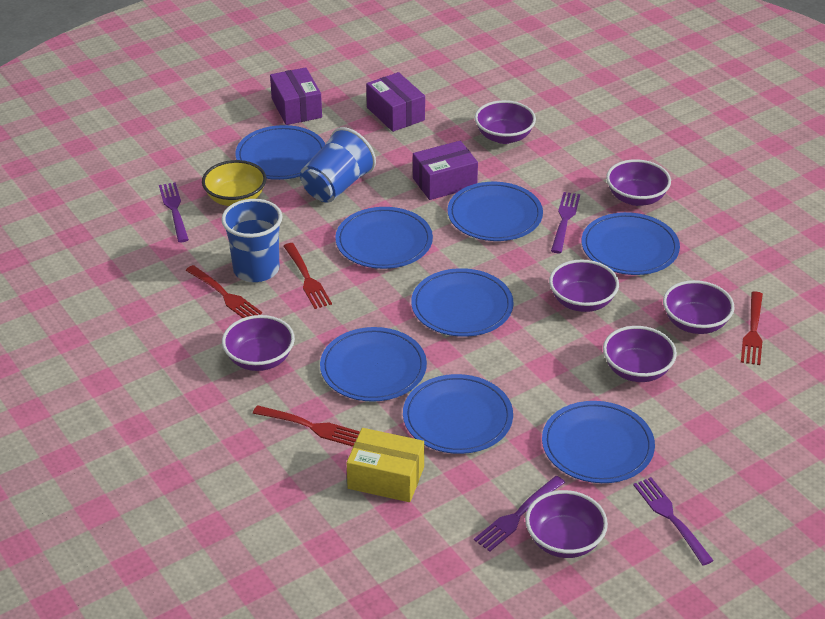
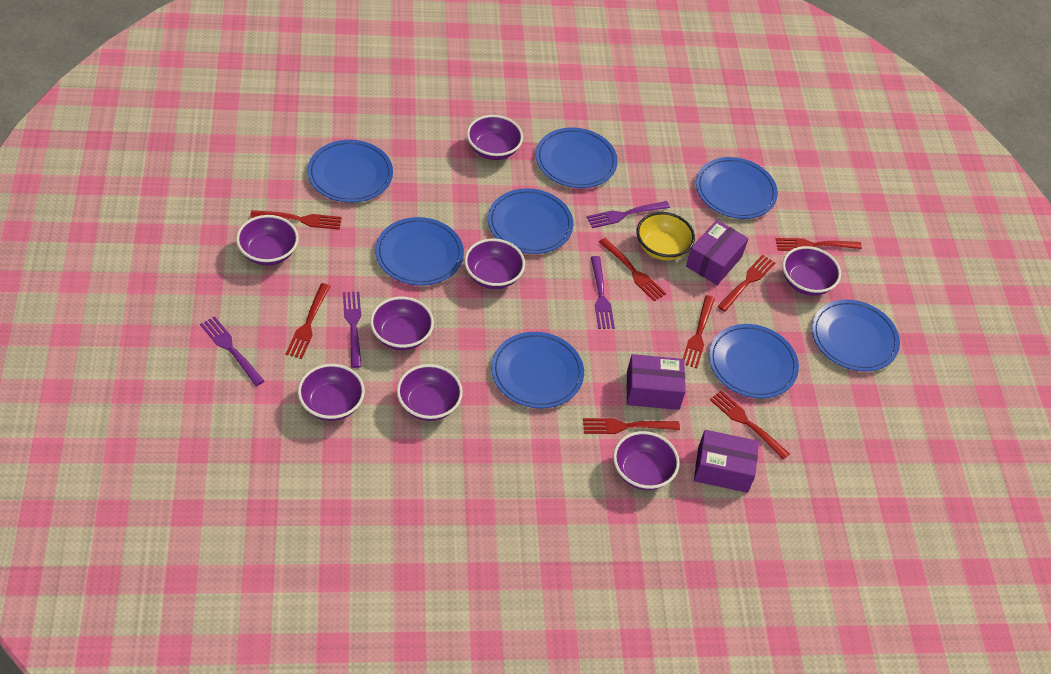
blue cup: [221,199,283,282] [300,127,376,203] = 2 -> none = 0
purple bowl: [222,315,295,371] [475,100,536,144] [525,490,608,558] [549,260,619,312] [603,326,677,382] [606,159,671,206] [663,280,735,334] = 7 -> [236,215,299,266] [298,364,365,421] [370,297,434,350] [397,364,463,421] [464,239,525,289] [467,115,523,160] [613,431,680,490] [782,246,841,296] = 8
red fork: [185,265,262,318] [253,405,360,447] [284,243,332,309] [741,291,763,365] = 4 -> [250,210,342,230] [286,283,330,359] [583,418,680,434] [599,238,666,301] [683,295,715,369] [710,390,790,460] [717,255,775,312] [776,238,862,251] = 8
yellow box: [347,428,424,502] = 1 -> none = 0

